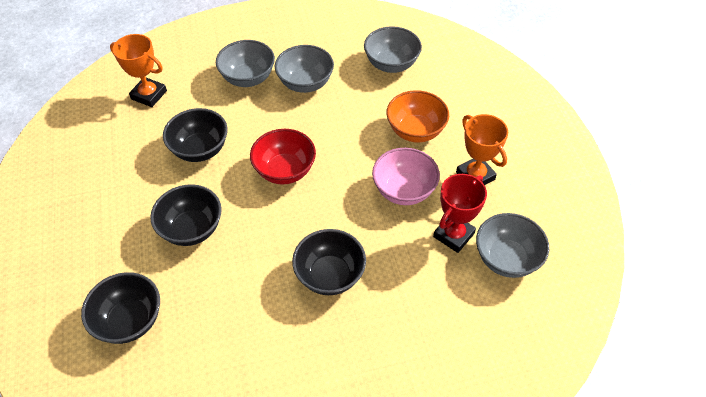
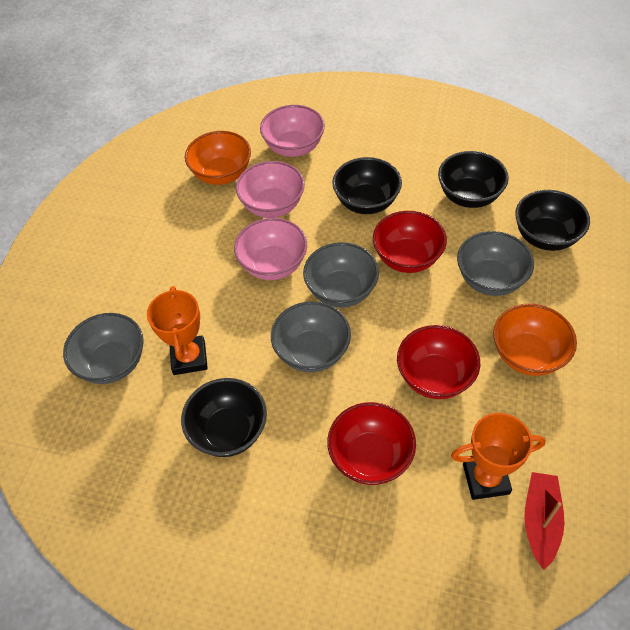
orange bowl: [386,90,449,143] = 1 -> [185,131,251,185] [493,304,577,376] = 2
pink bowl: [372,148,440,205] = 1 -> [234,218,307,280] [236,161,305,218] [260,105,325,157] = 3
red boat: none = 0 -> [524,472,565,570] = 1
red bowl: [250,129,316,184] = 1 -> [327,402,416,485] [373,211,447,273] [397,325,480,399] = 3
red trophy: [433,174,487,253] = 1 -> none = 0

